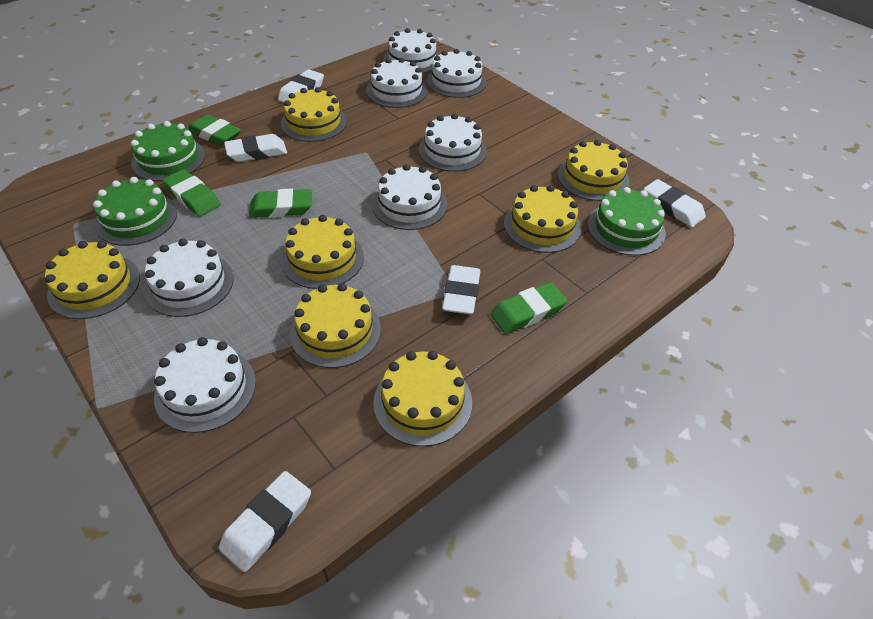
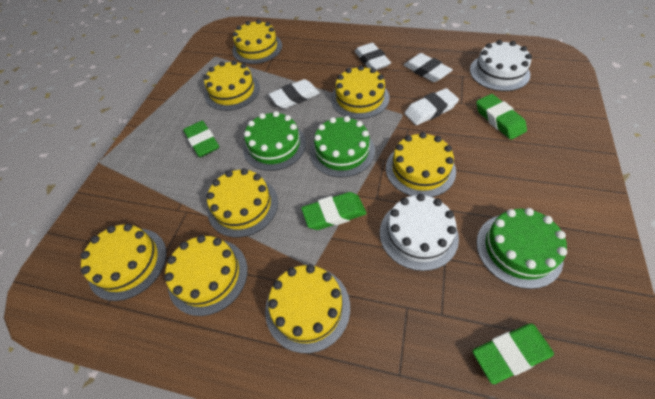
white cake: [144,239,234,317] [154,337,256,433] [366,58,428,108] [372,164,447,230] [384,28,440,74] [419,113,487,172] [427,49,487,98] = 7 -> [380,194,459,271] [470,40,532,91] = 2
white eraser: [219,471,311,572] [224,134,287,162] [278,69,324,103] [442,265,480,315] [644,179,706,227] = 5 -> [269,79,320,109] [355,43,391,70] [404,53,453,82] [404,88,459,125] = 4
yellow cake: [45,241,140,319] [281,87,347,142] [281,215,364,289] [289,283,381,368] [373,351,472,447] [504,185,581,253] [558,140,629,201] = 7 -> [80,224,167,301] [164,235,248,316] [204,60,260,111] [206,168,278,238] [232,19,282,64] [265,265,350,353] [331,65,389,119] [386,132,456,197] = 8

